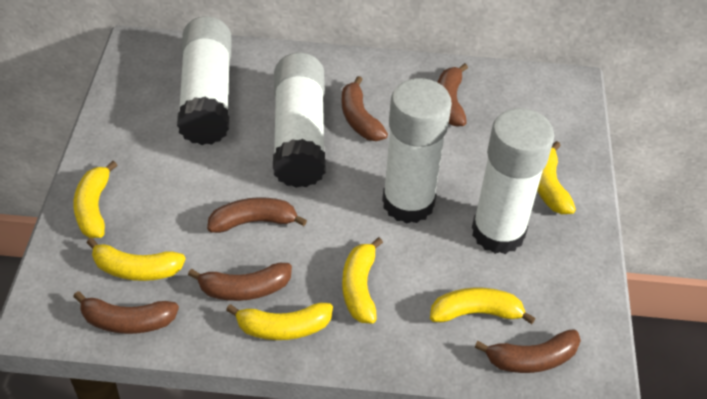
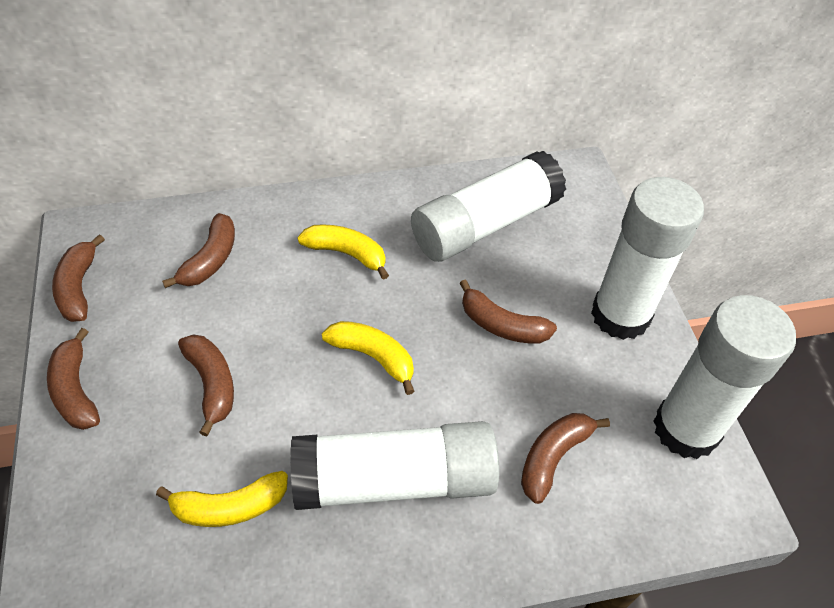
yellow banana: [73,161,117,238] [87,238,186,281] [226,303,333,340] [342,237,383,324] [430,288,536,324] [537,141,576,214] = 6 -> [156,471,288,527] [297,224,389,280] [322,321,415,395] = 3

